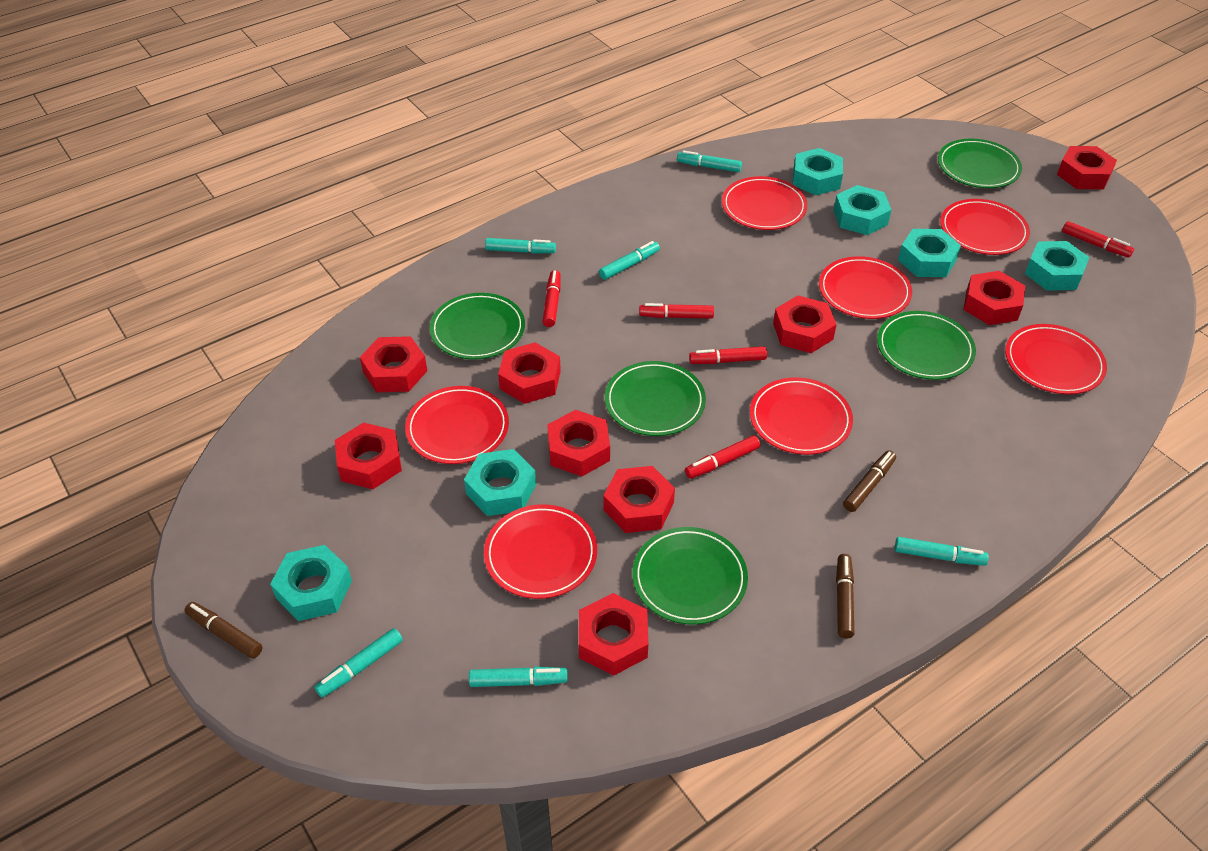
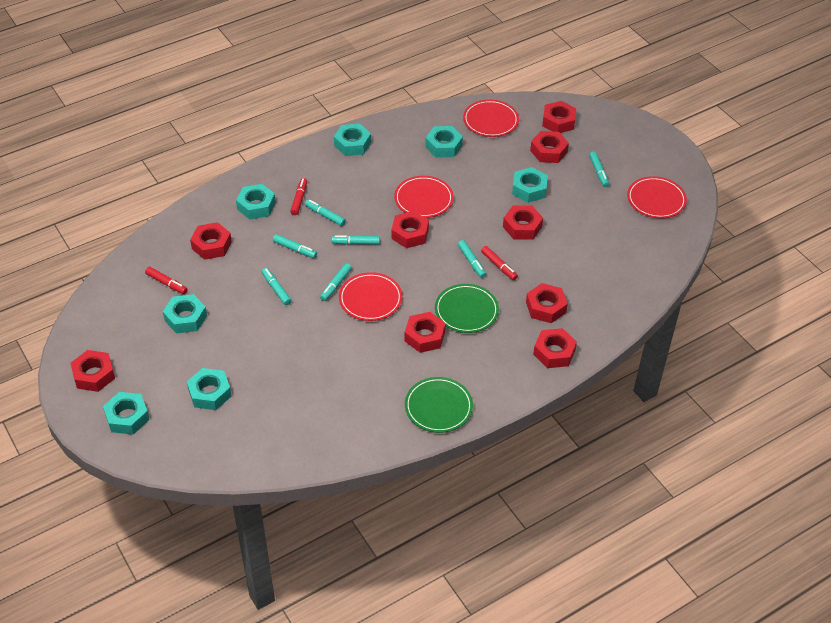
brown marker: [184,602,262,659] [836,554,854,638] [843,451,896,512] = 3 -> none = 0
green plate: [430,293,525,359] [605,361,706,436] [633,527,748,625] [877,311,976,380] [938,139,1022,188] = 5 -> [405,377,473,433] [435,284,499,333] = 2
red marker: [542,270,561,327] [639,303,714,319] [685,435,760,479] [689,346,767,364] [1062,221,1134,258] = 5 -> [145,267,187,294] [290,178,307,215] [481,246,518,280] = 3
red plate: [405,386,509,464] [484,504,597,599] [722,176,807,230] [750,377,853,455] [819,256,912,319] [940,199,1030,255] [1005,324,1107,394] = 7 -> [339,272,403,321] [394,176,454,218] [463,100,519,137] [627,176,687,218] = 4
turquoise marker: [315,628,403,697] [469,667,567,687] [485,238,556,254] [599,241,660,280] [677,151,742,172] [895,537,989,566] = 6 -> [262,268,291,305] [273,234,317,258] [305,200,346,226] [320,263,352,301] [331,235,380,245] [458,240,486,278] [589,151,609,187] = 7
turquoise nut: [270,545,352,621] [464,449,536,516] [793,148,843,195] [834,185,891,235] [898,229,961,277] [1025,241,1090,291] = 6 -> [103,392,150,435] [163,294,207,334] [187,368,232,410] [236,184,276,220] [334,124,371,156] [425,126,463,158] [512,167,548,203] = 7

